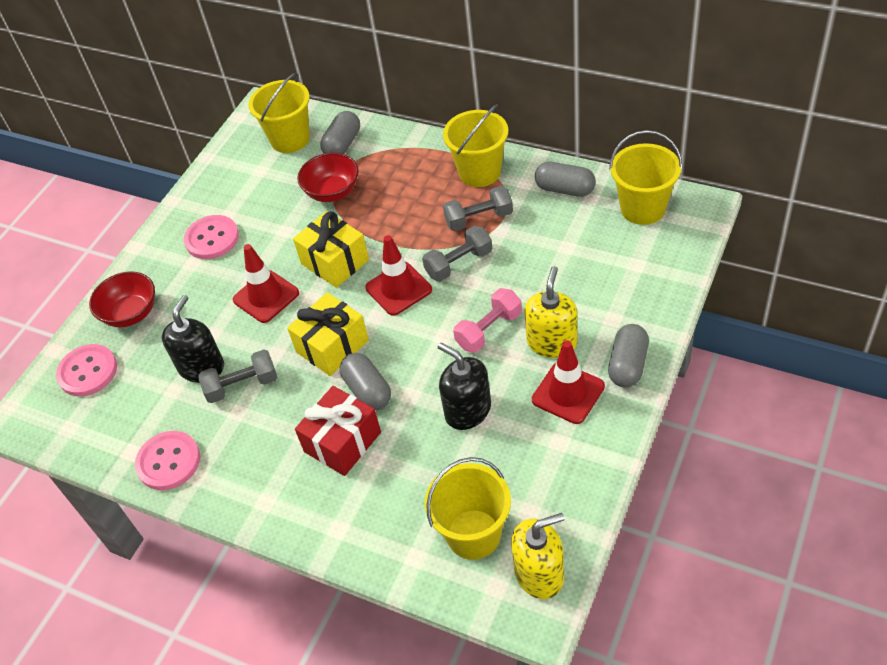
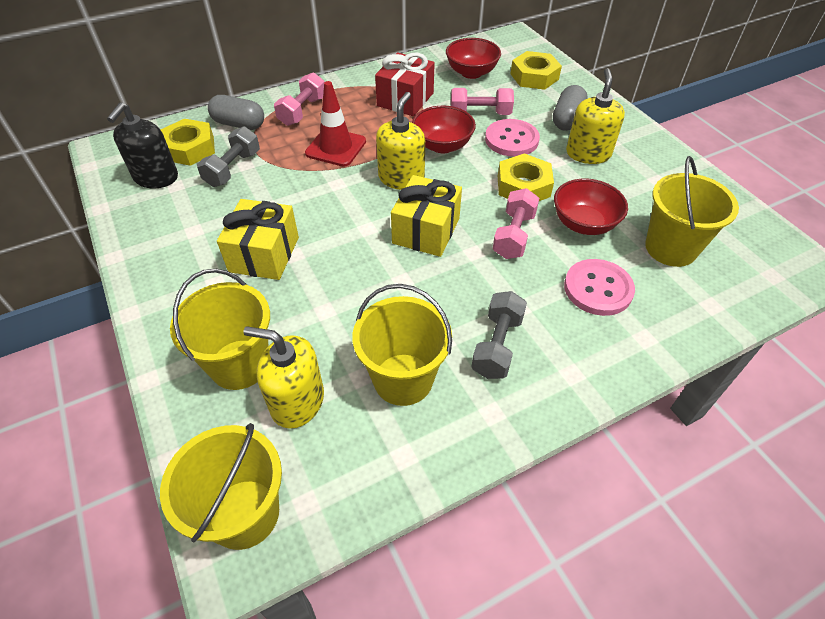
black soap dispenser: [162,295,224,383] [438,343,491,430] = 2 -> [107,102,178,189] = 1
grey capsule: [320,111,360,154] [340,353,391,410] [535,162,596,197] [608,324,649,388] = 4 -> [208,95,264,130] [553,85,588,131] = 2
grey dumbbell: [198,350,277,403] [422,226,492,282] [443,186,513,231] = 3 -> [197,126,260,187] [471,291,527,379] = 2
pink button: [56,344,117,397] [135,431,200,490] [184,215,239,259] = 3 -> [485,119,540,157] [564,259,635,316] = 2
pink dumbbell: [453,288,522,353] = 1 -> [274,73,325,126] [451,88,514,115] [493,188,539,259] = 3
red bowl: [89,271,155,327] [297,153,359,202] = 2 -> [412,105,476,153] [446,38,501,79] [554,179,628,235] = 3
red traffic cone: [233,244,299,323] [365,235,432,316] [532,340,605,424] = 3 -> [305,81,366,167] = 1
yellow nut: none = 0 -> [161,119,215,166] [498,153,554,201] [510,51,562,90] = 3
yellow soap dispenser: [511,513,564,599] [525,266,578,358] = 2 -> [243,326,324,429] [376,92,425,190] [566,68,625,164] = 3

